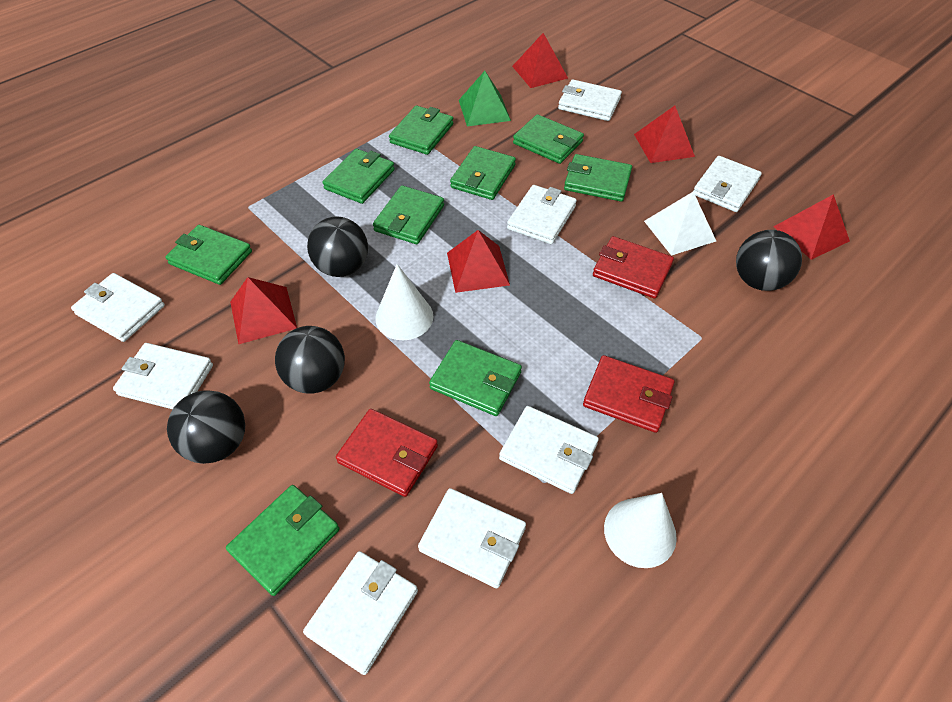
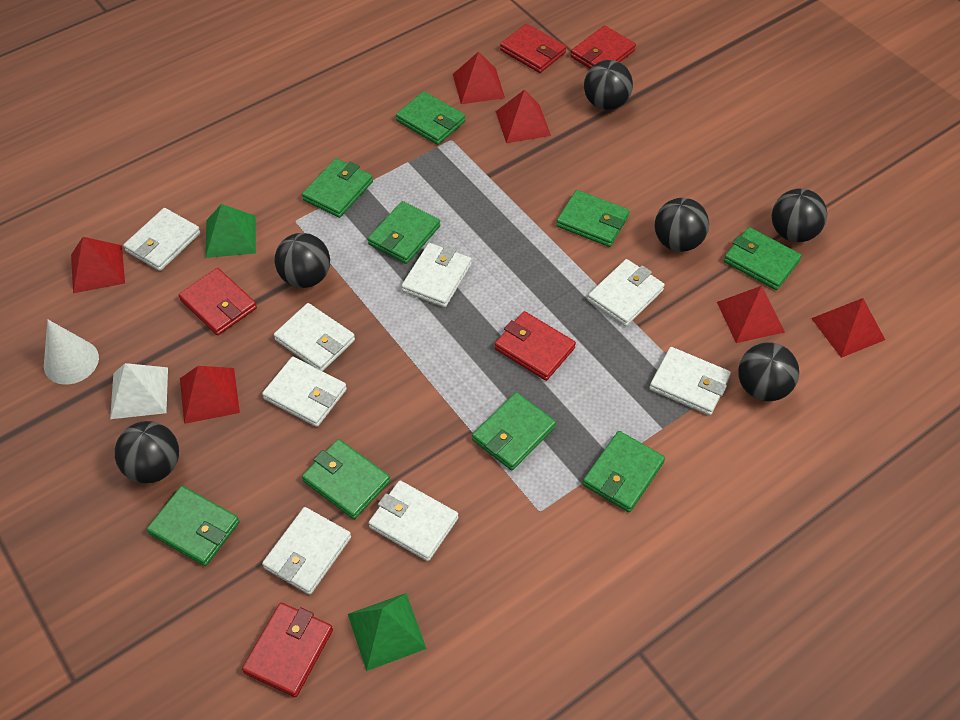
black ball: [167,390,245,464] [275,326,345,394] [307,217,368,277] [736,230,802,291] = 4 -> [115,421,179,483] [275,233,330,288] [584,60,633,110] [654,198,709,252] [738,342,799,401] [772,188,827,242] = 6
green pyramid: [459,71,511,126] = 1 -> [205,204,256,258] [348,593,427,671] = 2
red pyramid: [230,277,297,344] [447,230,510,293] [512,33,568,88] [634,106,695,163] [773,194,850,260] = 5 -> [71,237,125,293] [180,366,240,424] [453,51,505,104] [496,89,551,143] [717,286,785,343] [811,298,885,358] = 6
red wallet: [336,409,438,497] [583,355,675,433] [593,236,674,299] = 3 -> [179,268,257,335] [242,603,333,697] [495,311,576,381] [500,24,566,73] [571,25,636,69] = 5
white cone: [375,264,433,340] [604,493,677,568] = 2 -> [44,319,99,385] = 1

